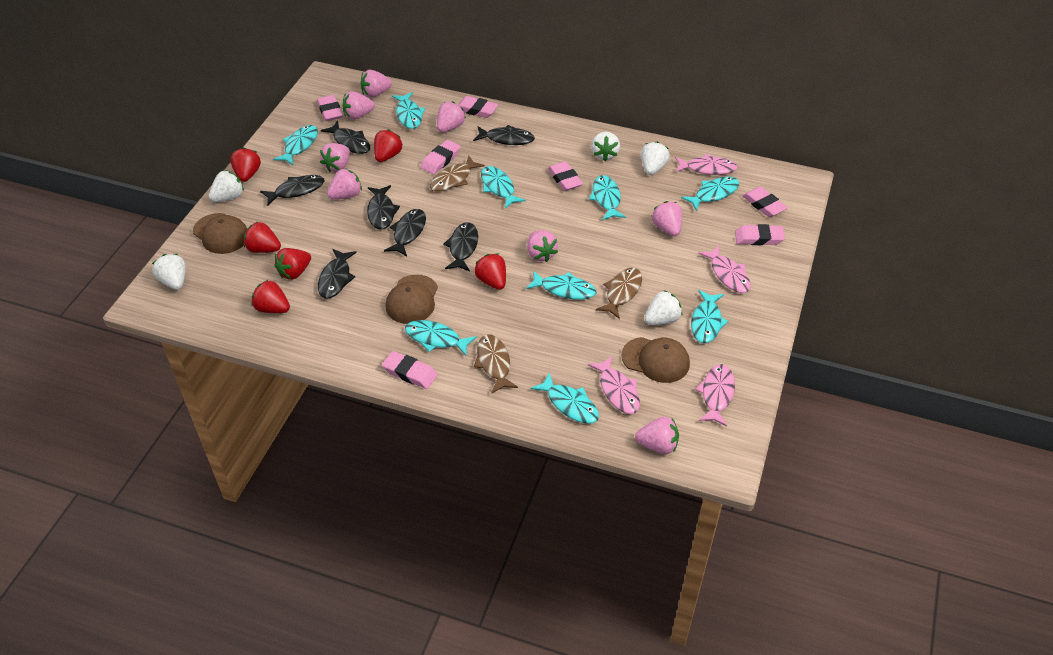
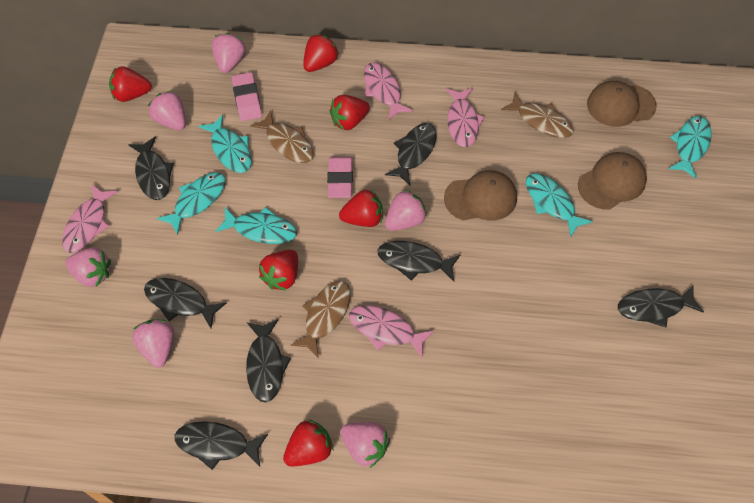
pink eraser: [317,95,343,121] [382,351,438,389] [421,140,461,174] [458,96,499,118] [548,161,583,191] [735,224,785,245] [742,187,787,217] = 7 -> [232,72,262,121] [327,157,353,198] = 2
pink strawberry: [320,143,350,172] [327,168,362,199] [342,91,375,120] [360,70,392,98] [437,101,466,132] [527,230,558,262] [635,417,679,454] [651,201,682,236] = 8 -> [65,247,111,287] [132,319,174,368] [148,90,186,130] [212,33,246,73] [341,422,390,468] [385,189,427,231] = 6
turquoise fish: [273,125,318,165] [392,92,425,129] [405,320,477,356] [481,166,526,208] [526,271,596,300] [531,373,599,424] [589,175,626,220] [681,177,739,211] [691,290,728,343] = 9 -> [157,172,225,235] [198,115,252,173] [215,207,297,244] [526,173,593,237] [669,116,712,179] = 5
white strawberry: [152,254,186,290] [209,170,244,202] [591,132,620,161] [641,141,670,175] [645,290,682,325] = 5 -> none = 0

